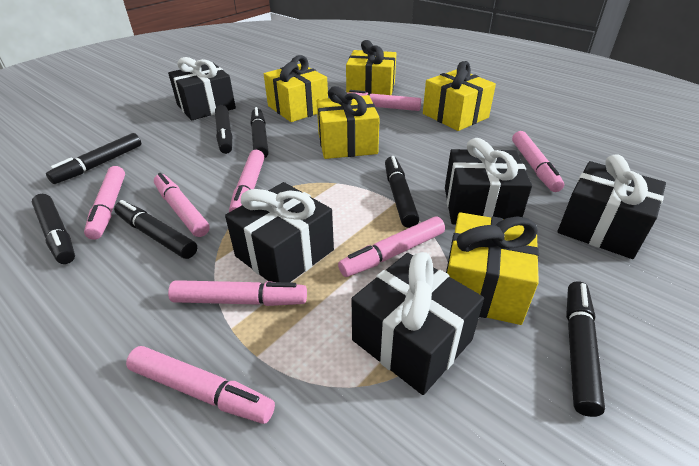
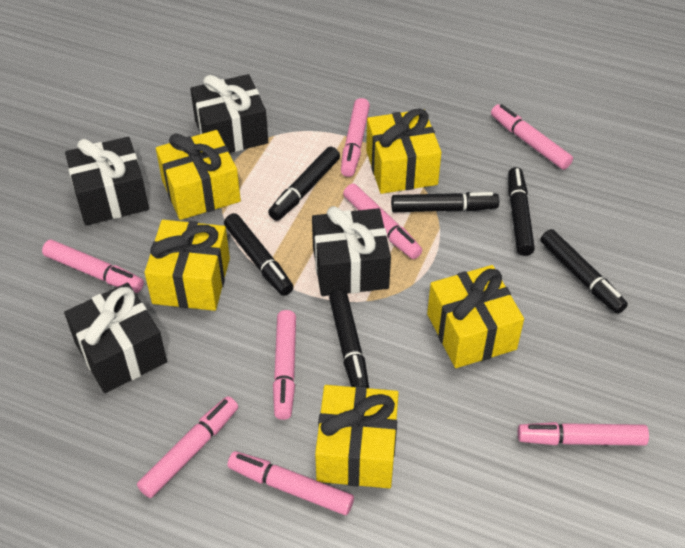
black gift: [168,57,236,120] [225,182,334,283] [352,252,484,395] [445,138,532,224] [558,154,666,259] = 5 -> [64,283,167,393] [65,137,149,225] [190,74,268,153] [312,206,391,296] = 4
black marker: [32,194,75,264] [46,133,141,184] [114,200,197,259] [215,105,232,154] [251,107,269,158] [385,156,419,228] [566,281,605,417] = 7 -> [224,213,293,296] [268,147,340,221] [329,289,369,388] [391,192,499,212] [508,167,535,256] [540,229,628,314] = 6

